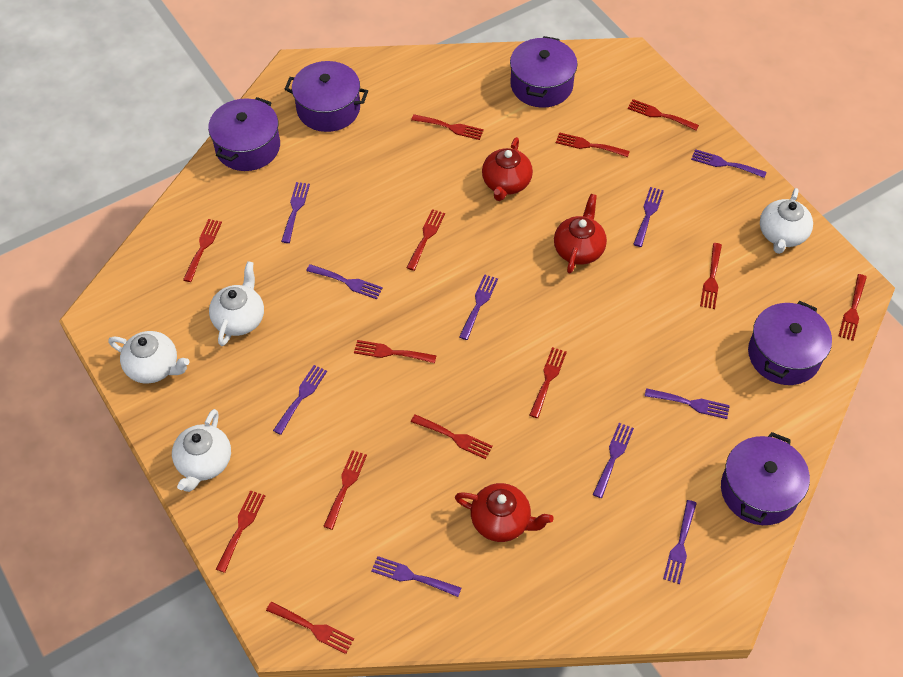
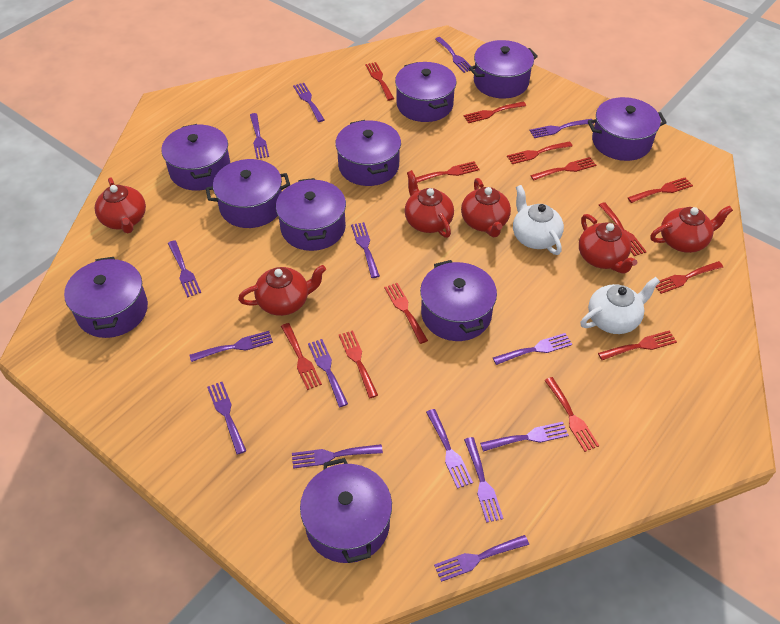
purple fork: [273,365,327,435] [281,182,310,243] [306,264,383,299] [371,556,461,597] [459,274,498,340] [593,423,634,498] [633,187,664,247] [645,388,730,419] [663,500,697,584] [691,149,766,178] = 10 -> [168,240,201,298] [189,331,273,362] [207,382,246,455] [250,113,269,159] [292,444,383,469] [293,83,325,122] [308,339,348,407] [351,222,380,278] [426,409,473,489] [434,535,529,582] [435,37,471,73] [464,437,503,523] [480,422,569,452] [493,333,572,365] [529,119,594,138] = 15
purple pot: [208,97,280,171] [285,61,368,132] [510,36,577,108] [721,432,810,525] [748,301,832,385] = 5 -> [64,257,148,338] [161,124,230,191] [206,159,290,228] [276,178,346,251] [300,458,392,563] [335,120,401,186] [395,62,457,122] [420,260,497,341] [469,40,538,99] [588,97,667,161] = 10
red teapot: [455,483,553,542] [482,137,533,201] [554,194,607,274] = 3 -> [95,177,146,233] [238,265,326,316] [405,170,454,238] [461,178,511,237] [579,214,637,273] [650,206,733,253] = 6
white teapot: [108,331,189,384] [172,409,231,492] [209,261,264,346] [760,188,813,254] = 4 -> [513,185,564,255] [580,277,660,334] = 2

